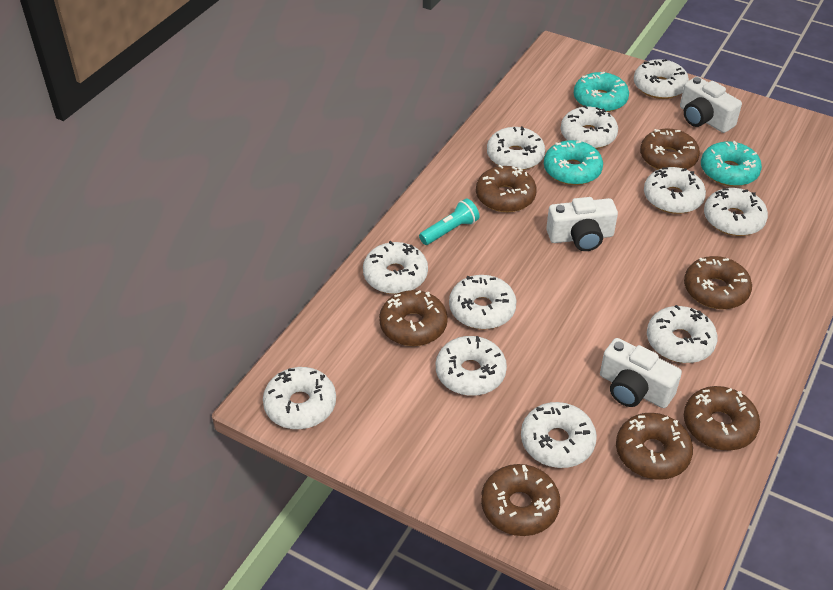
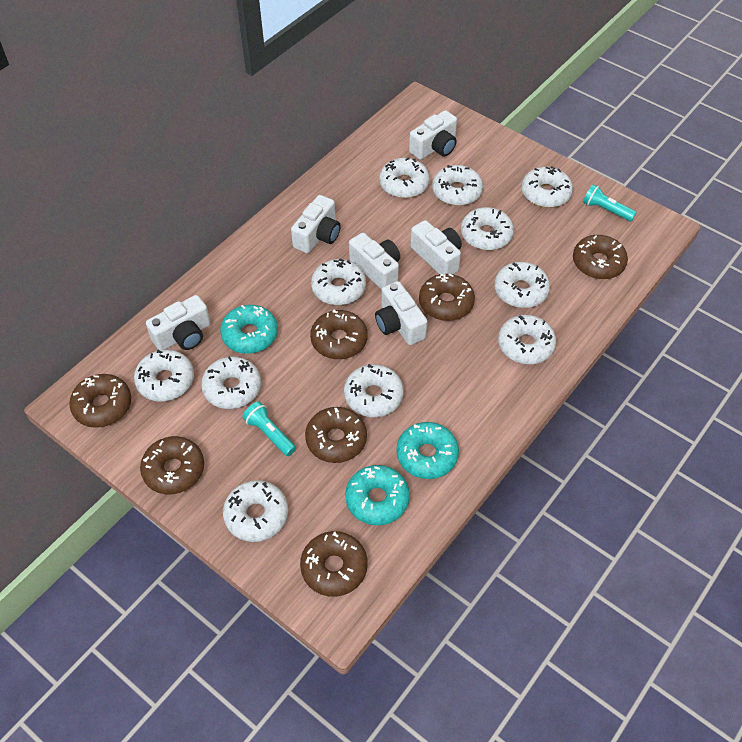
turquoise flashlight: [419,199,479,245] = 1 -> [243,401,296,456] [583,184,637,222] = 2
white camera: [546,197,618,251] [600,338,682,408] [680,77,742,133] = 3 -> [146,295,211,350] [291,195,341,253] [349,233,400,290] [375,281,428,345] [409,110,457,160] [410,220,462,274] = 6

